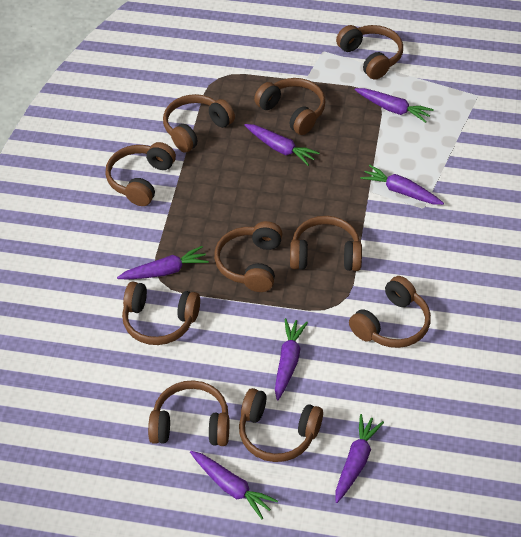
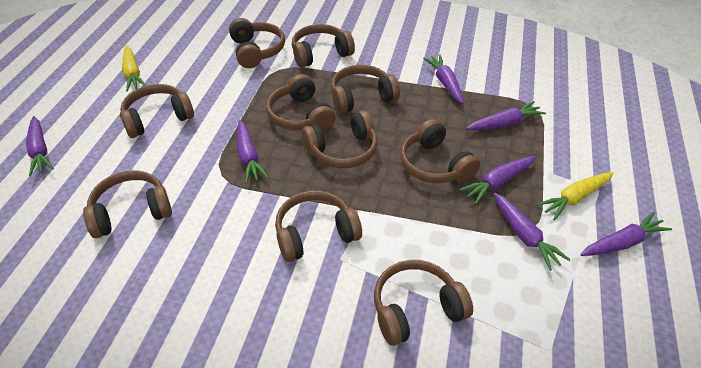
yellow carrot: none = 0 -> [122,45,146,92] [537,172,614,220] = 2

